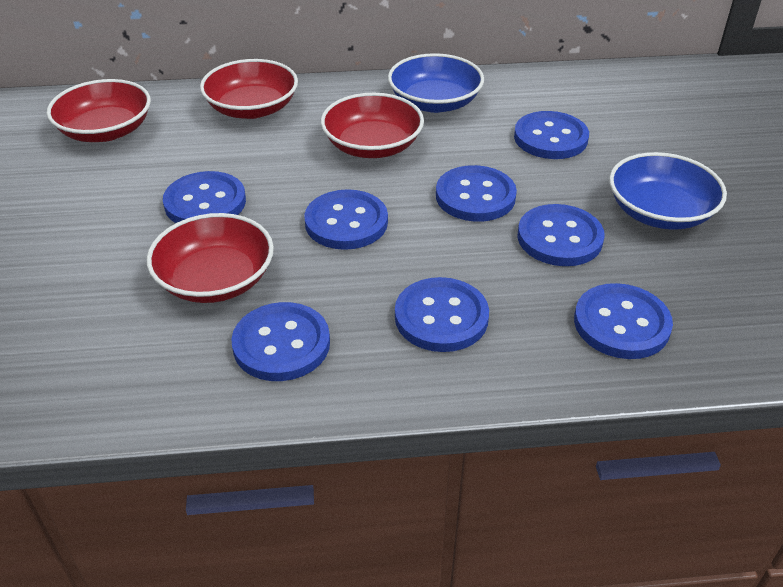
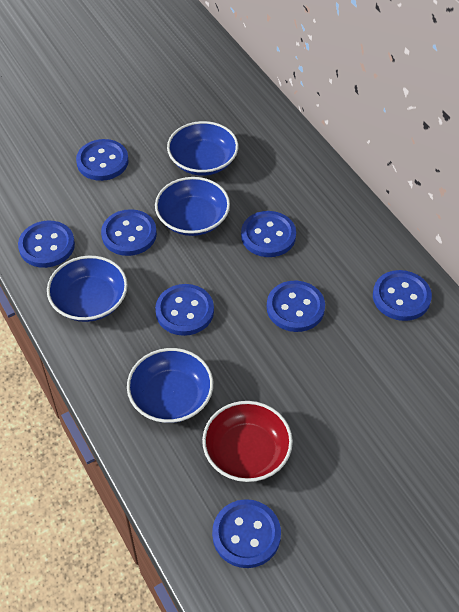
blue bowl: [388,53,484,113] [609,152,727,230] = 2 -> [47,256,128,322] [127,348,213,423] [155,177,230,236] [167,121,238,176] = 4
red bowl: [47,79,151,142] [146,213,274,303] [200,59,298,119] [321,93,424,158] = 4 -> [202,401,293,482] = 1

